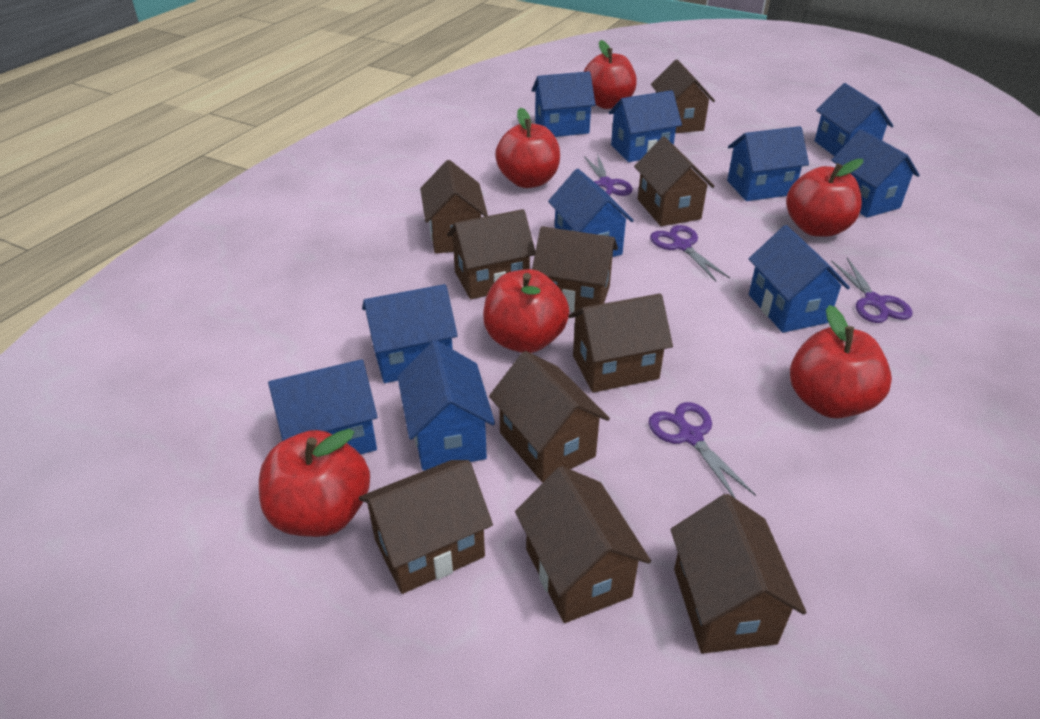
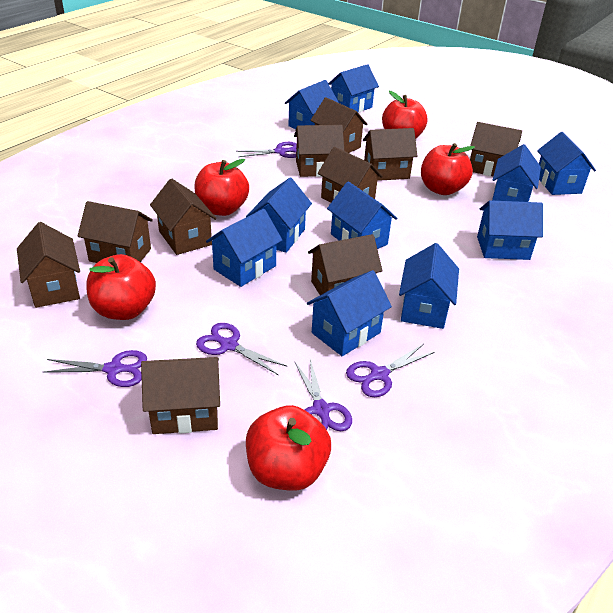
purple scissors: [584,154,633,196] [649,402,756,499] [650,225,730,281] [831,258,913,323] = 4 -> [43,350,147,387] [196,323,288,375] [236,142,297,158] [294,359,352,431] [346,344,434,397] = 5
red apple: [259,429,370,537] [483,269,569,353] [495,107,560,188] [583,40,637,109] [786,159,863,237] [790,305,892,419] = 6 -> [86,254,156,320] [194,159,249,216] [246,405,331,491] [382,91,427,139] [421,143,475,195] = 5

